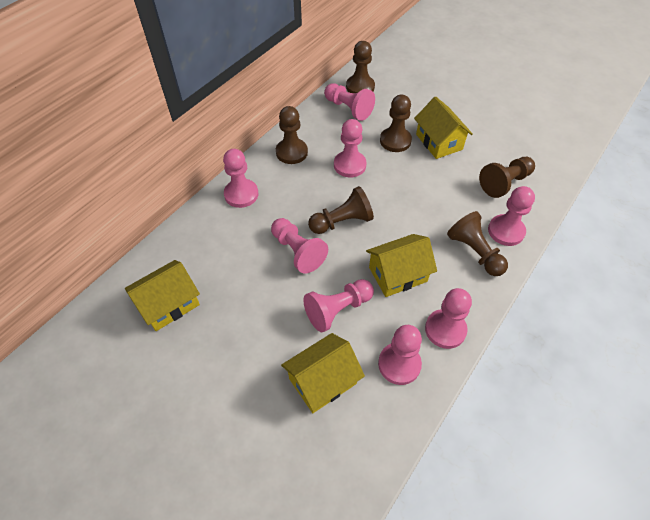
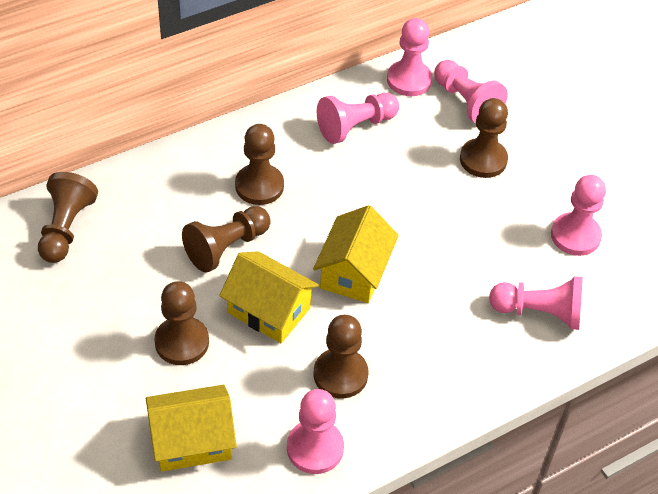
pink pawn: [223,149,258,208] [271,218,328,273] [303,279,374,332] [324,83,375,121] [334,119,367,177] [378,325,422,385] [425,288,472,349] [488,186,535,246] = 8 -> [287,389,344,474] [317,93,399,144] [387,18,432,96] [434,60,508,124] [489,276,583,330] [551,175,606,256] = 6
yellow house: [125,260,200,331] [281,333,365,413] [366,234,437,297] [414,97,473,159] = 4 -> [146,385,237,472] [219,251,319,343] [313,205,399,303] = 3

